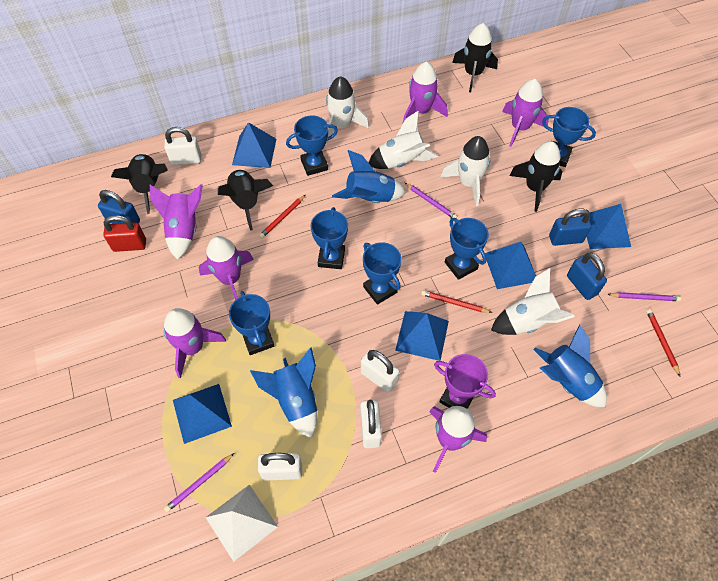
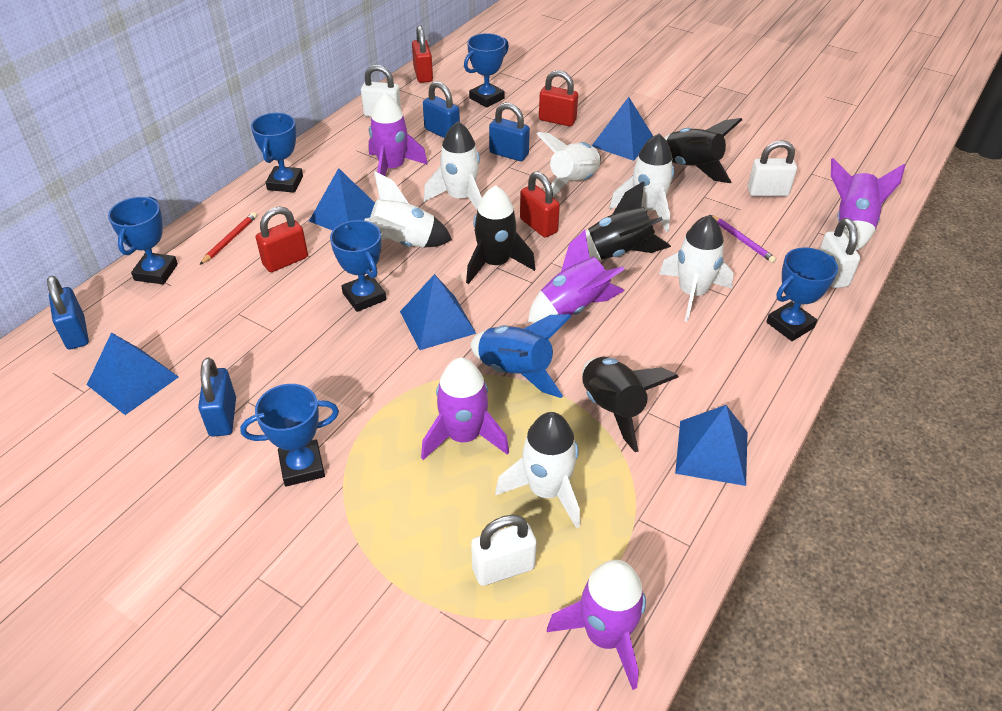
blue padlock: [98,190,140,224] [549,209,592,246] [567,253,607,300] = 3 -> [47,276,89,350] [198,358,236,437] [423,81,460,138] [489,103,530,161] = 4
blue rocket: [250,347,317,438] [332,150,406,203] [533,324,607,407] = 3 -> [471,314,572,398] = 1
purple pencil: [164,453,234,512] [405,183,457,219] [607,292,681,301] = 3 -> [711,215,777,263] = 1
purple rocket: [150,184,203,260] [164,308,226,378] [199,236,254,300] [402,62,447,125] [429,406,487,473] [502,79,549,147] = 6 -> [369,93,428,176] [421,357,509,460] [528,230,625,323] [547,560,646,690] [831,158,905,251] = 5
purple trophy: [434,354,496,409] = 1 -> none = 0
red padlock: [103,215,146,252] = 1 -> [256,206,308,272] [412,25,433,83] [520,171,560,238] [539,70,578,126] = 4
red pencil: [259,195,305,238] [421,290,492,313] [646,309,680,376] = 3 -> [200,212,257,265] = 1
white pyramid: [205,485,278,562] = 1 -> none = 0
white rocket: [326,76,369,143] [369,110,439,169] [441,136,490,206] [491,268,575,335] = 4 -> [364,171,452,248] [423,122,482,209] [495,412,580,529] [537,132,601,197] [609,134,674,232] [659,215,734,322] = 6

